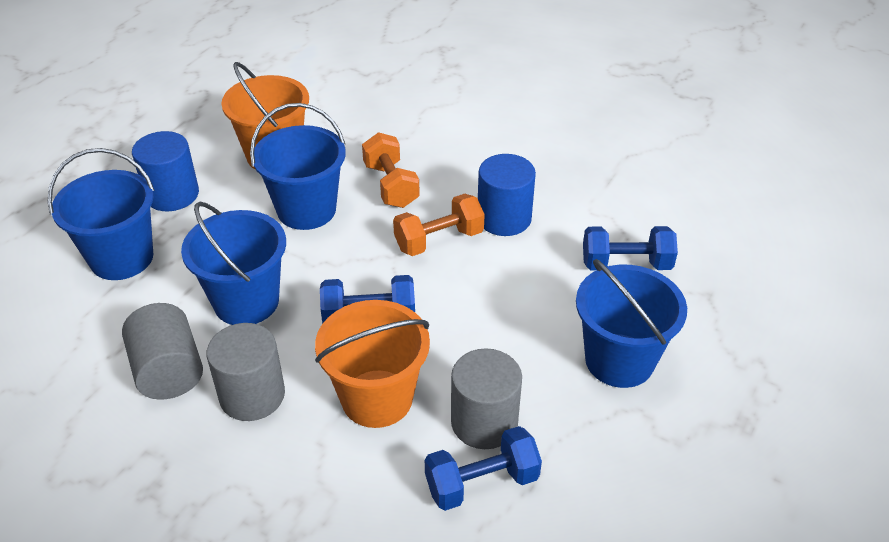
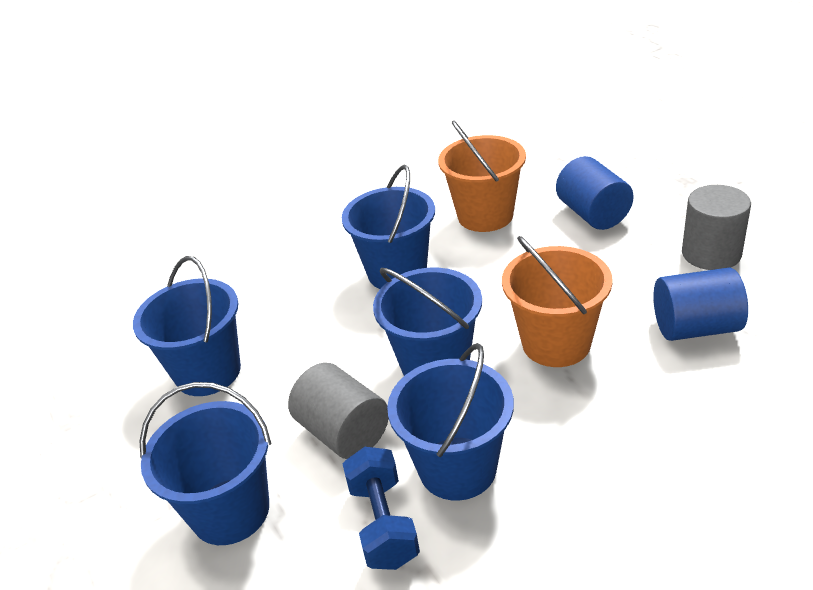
blue bucket: [48,148,154,280] [181,202,286,325] [250,103,346,230] [576,259,687,388] = 4 -> [133,256,241,396] [140,382,271,545] [341,165,435,289] [373,268,482,376] [387,343,514,501] = 5
blue dumbbell: [320,275,415,324] [425,426,542,511] [583,226,678,270] = 3 -> [342,447,420,570] = 1
grey cylinder: [122,303,203,400] [207,323,285,421] [451,348,522,449] = 3 -> [288,363,389,459] [682,185,751,270] = 2
orange dumbbell: [362,132,420,208] [393,194,485,256] = 2 -> none = 0

